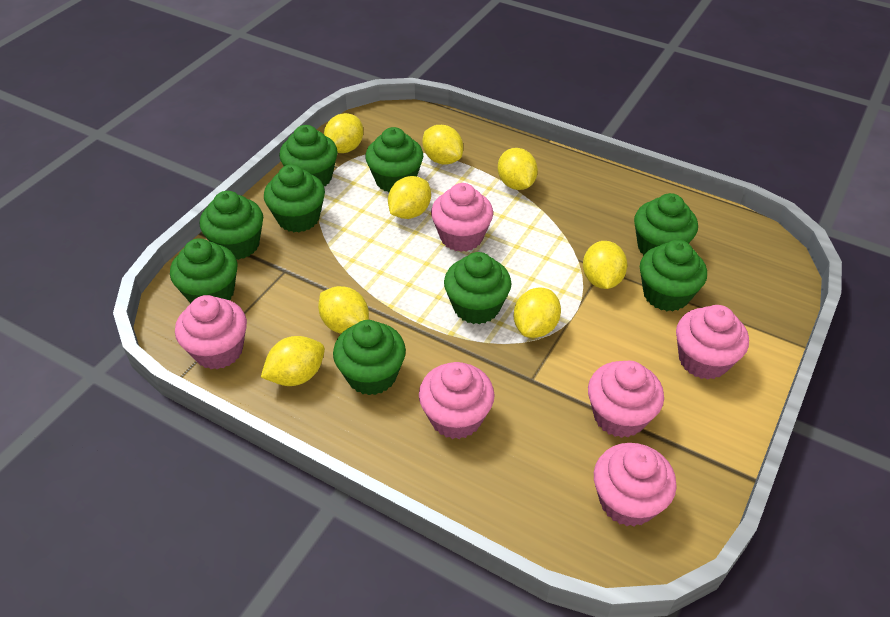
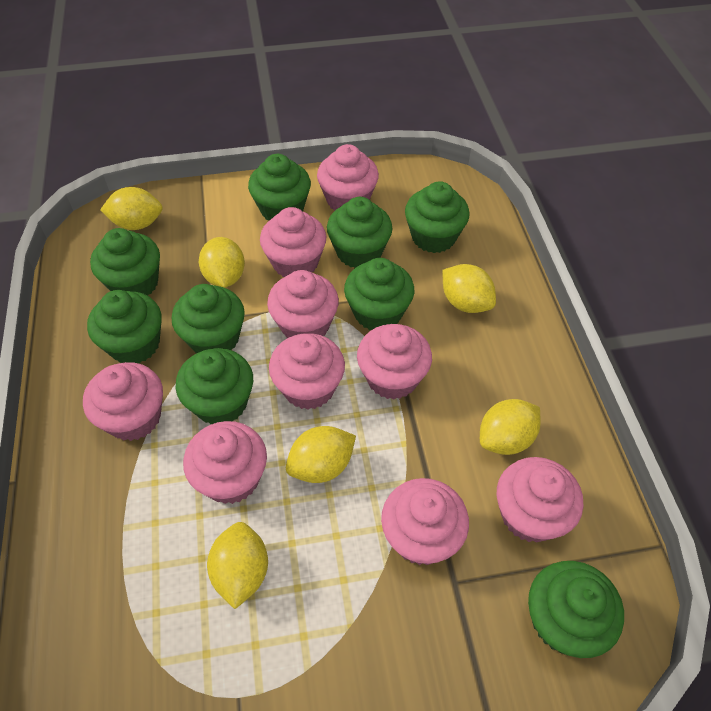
pink cupcake: [175,295,247,369] [419,362,495,439] [431,183,493,252] [588,361,664,438] [594,443,677,527] [676,305,749,380] = 6 -> [83,362,163,441] [183,421,267,504] [260,207,326,277] [267,270,339,338] [269,333,345,410] [317,144,379,211] [357,324,432,400] [381,478,469,565] [497,457,583,543] = 9
yellow lemon: [261,336,325,386] [318,286,369,334] [324,113,364,153] [388,176,431,219] [422,125,463,165] [498,148,538,190] [514,288,561,338] [583,241,627,289] = 8 -> [100,187,163,230] [199,237,245,288] [207,522,268,609] [286,426,356,483] [443,264,496,313] [480,399,541,455] = 6

